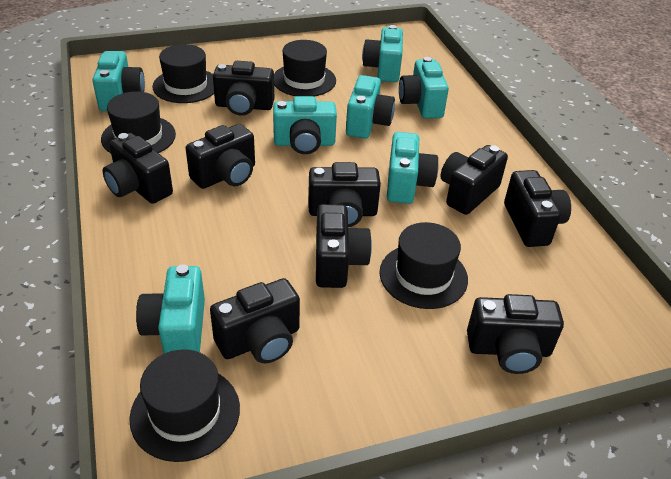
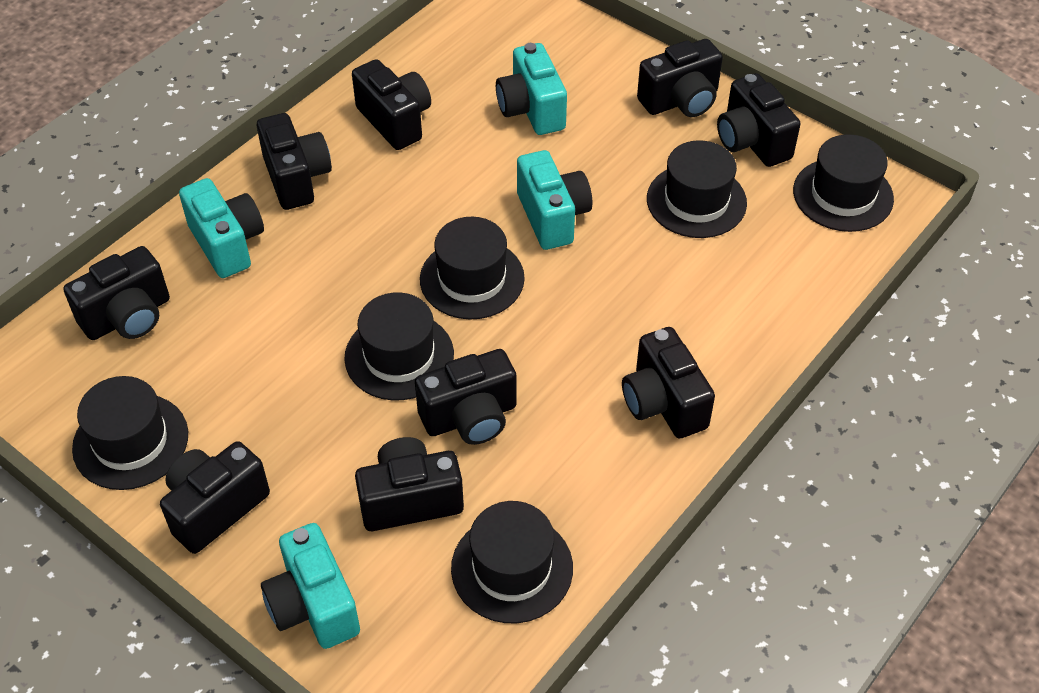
black hat: [101,91,176,153] [129,349,240,462] [152,44,214,103] [274,40,336,96] [379,222,468,309] = 5 -> [72,376,188,490] [344,292,454,400] [420,217,525,319] [451,501,573,623] [647,140,747,238] [793,134,894,232] = 6
turquoise camera: [92,51,145,111] [136,264,205,354] [273,96,337,154] [346,75,395,139] [362,25,403,82] [387,132,438,204] [399,57,449,119] = 7 -> [179,178,264,278] [261,523,360,649] [496,43,567,135] [517,150,592,250] = 4

